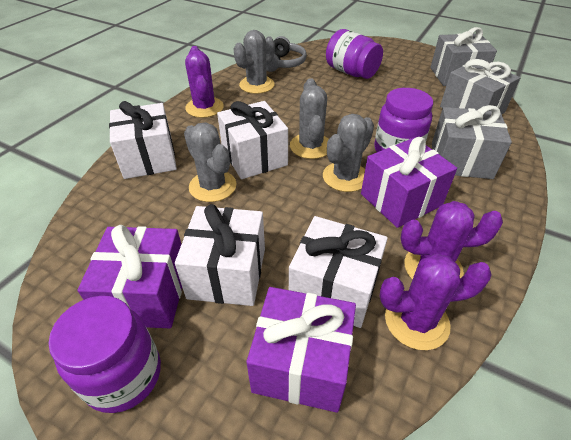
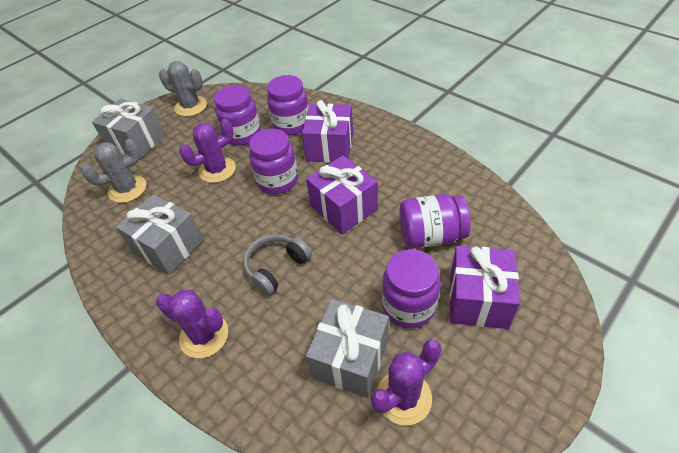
grey cactus: [184,123,237,202] [234,30,275,94] [290,78,329,159] [323,114,374,192] = 4 -> [81,139,146,203] [159,61,207,116] = 2
purple jar: [49,296,161,413] [326,29,383,79] [374,88,433,152] = 3 -> [214,85,261,146] [249,129,298,194] [267,75,309,136] [382,249,441,328] [399,194,471,249] = 5
white gift: [109,101,177,179] [175,204,265,306] [217,101,288,179] [289,216,388,328] = 4 -> none = 0

